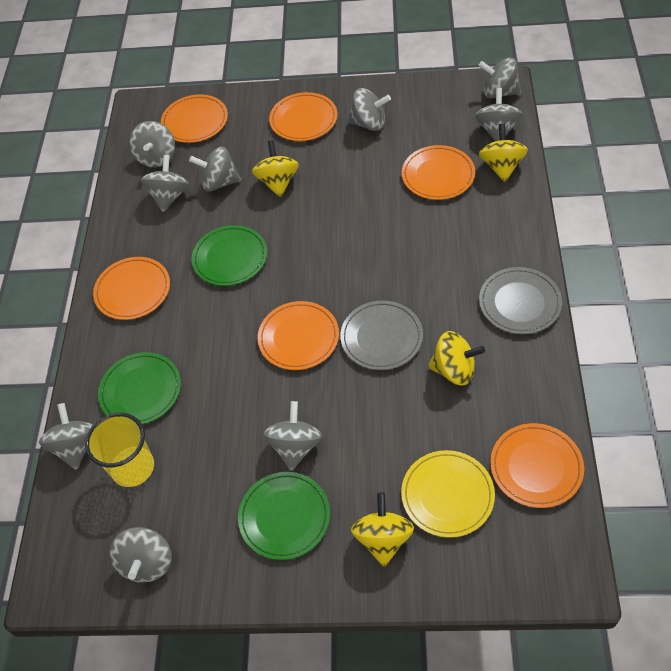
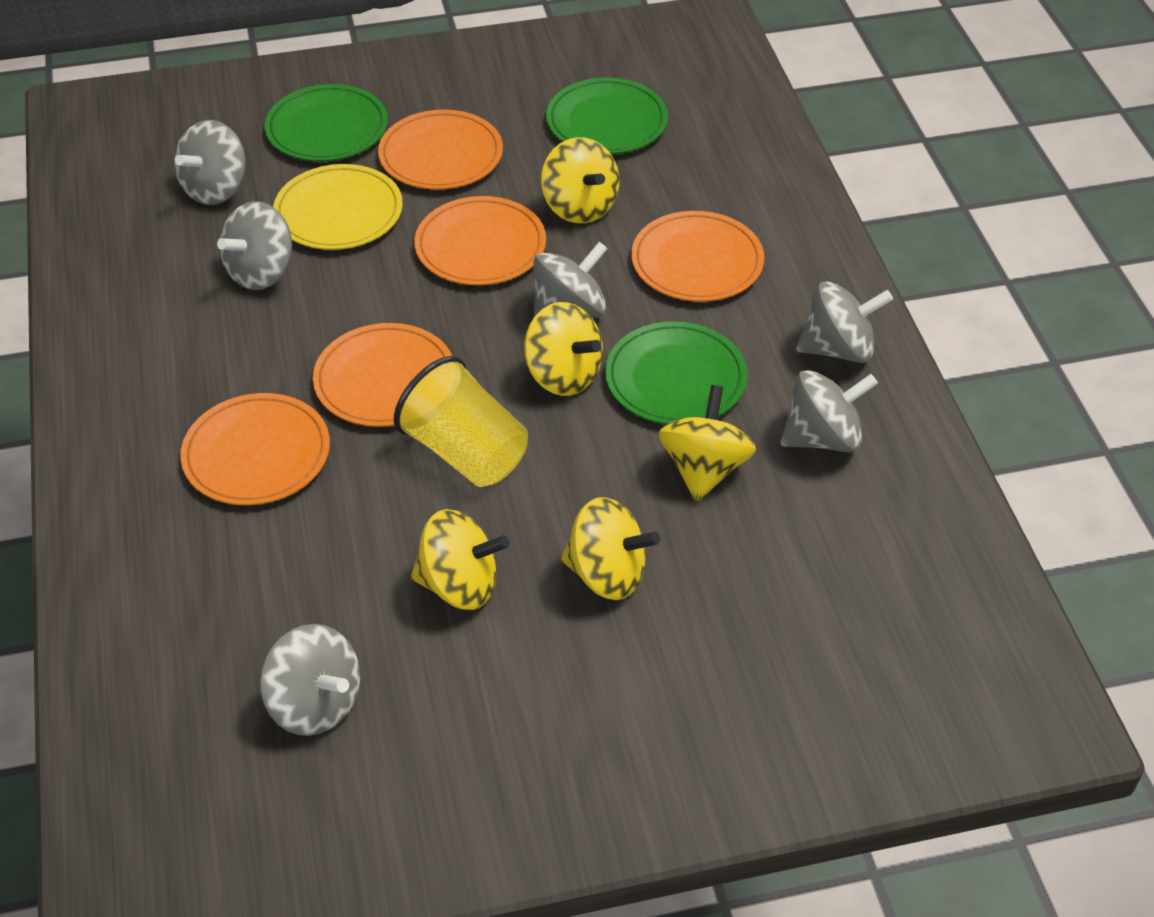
grey plate: [340,300,423,370] [479,267,562,334] = 2 -> none = 0
grey spinning top: [39,403,93,470] [109,527,172,583] [129,121,175,168] [141,155,189,212] [189,147,241,192] [264,401,322,471] [347,88,391,131] [475,88,523,141] [479,58,521,99] = 9 -> [174,120,246,205] [217,201,292,290] [260,624,360,736] [533,242,608,318] [780,370,878,452] [796,281,893,363] = 6
orange plate: [93,257,170,320] [161,94,228,143] [258,301,339,370] [269,92,337,141] [402,145,475,200] [490,423,584,508] = 6 -> [180,393,330,505] [313,323,452,427] [378,110,503,190] [414,196,546,285] [631,211,764,302] = 5
yellow spinning top: [252,140,299,198] [351,492,414,567] [428,331,485,386] [479,124,528,182] = 4 -> [411,509,509,610] [524,302,603,396] [541,137,619,223] [561,497,660,600] [659,385,756,502] = 5

